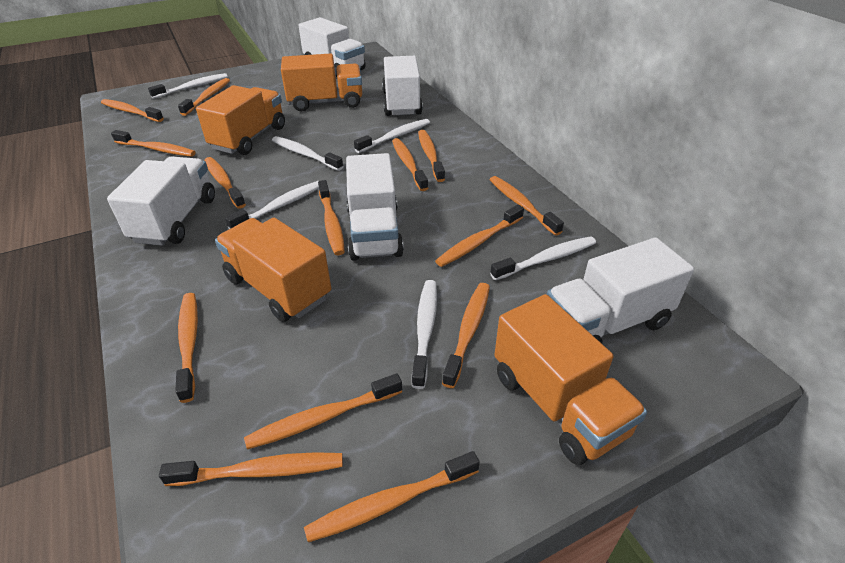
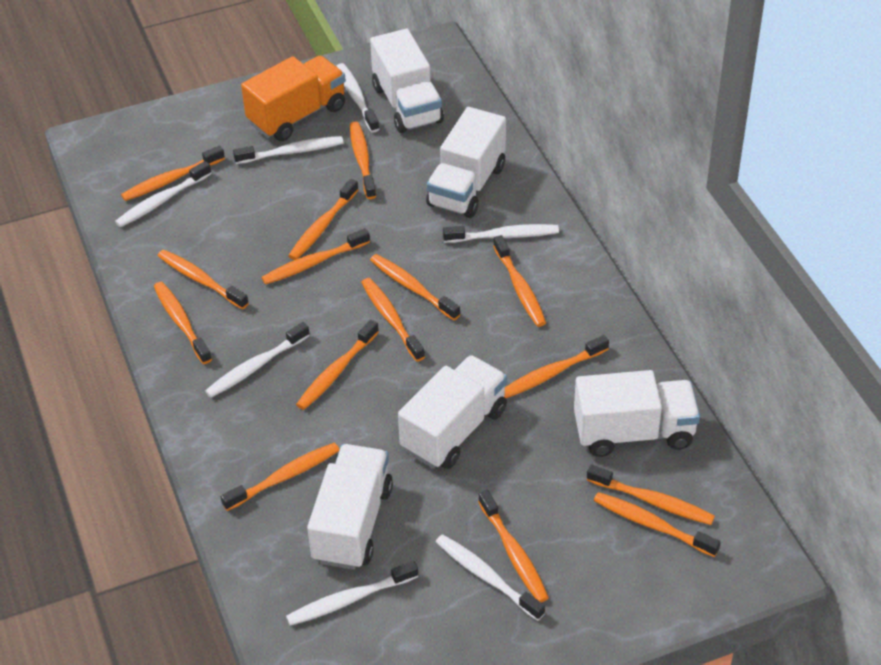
orange toothbrush: [101,99,164,122] [111,130,196,157] [159,452,343,486] [175,293,198,403] [178,78,230,116] [204,157,246,209] [244,373,402,450] [304,451,480,542] [318,180,345,255] [392,138,428,191] [418,130,445,182] [435,205,524,267] [442,283,490,388] [490,176,564,236] = 14 -> [121,146,225,201] [154,282,212,364] [158,250,249,309] [221,443,340,511] [261,228,370,285] [288,179,358,260] [296,320,379,410] [350,121,376,199] [361,278,425,362] [370,254,460,320] [478,490,549,603] [493,235,546,327] [504,335,609,398] [587,464,715,525] [594,492,721,557] = 15
orange truck: [196,85,285,155] [215,218,331,322] [281,53,362,111] [494,294,647,465] = 4 -> [241,56,346,141] = 1
white toothbrush: [148,73,228,99] [225,181,319,229] [272,136,343,171] [354,119,430,153] [412,280,437,389] [490,236,596,280] = 6 -> [115,161,212,227] [205,322,310,398] [233,136,343,164] [286,561,418,626] [336,63,379,133] [436,534,545,621] [443,224,559,243] = 7

